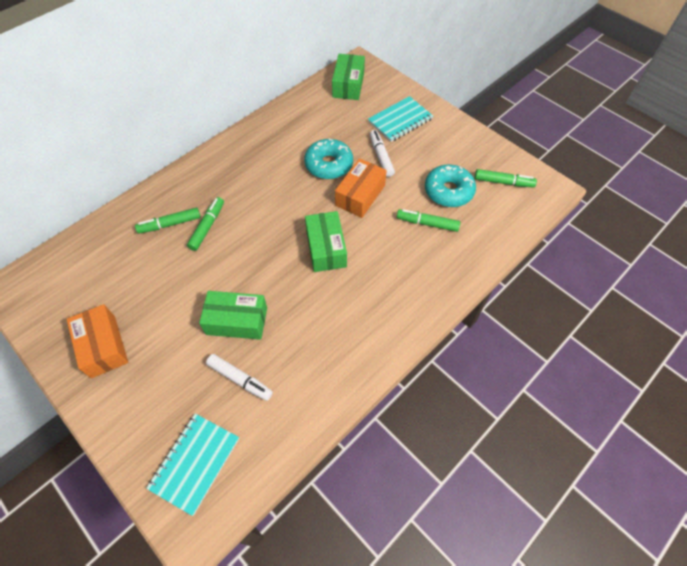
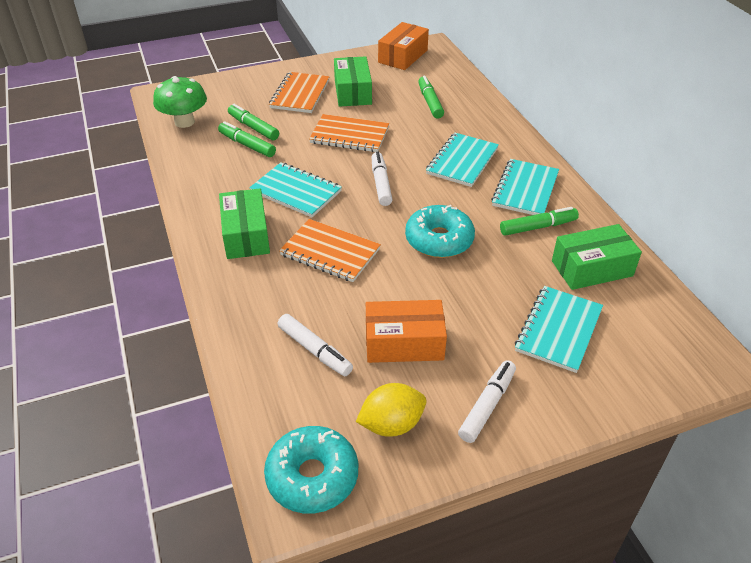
green mushroom: none = 0 -> [153,76,207,128] = 1
orange notebook: none = 0 -> [269,72,330,113] [279,219,381,282] [309,114,389,152] = 3
turquoise notebook: [146,414,239,516] [368,96,433,142] = 2 -> [249,162,342,217] [426,133,499,187] [491,159,559,215] [515,286,603,373] = 4
white marker: [206,354,273,401] [370,130,395,177] = 2 -> [278,314,353,376] [372,152,393,206] [458,360,516,443] = 3
yellow lemon: none = 0 -> [356,383,426,437] = 1

